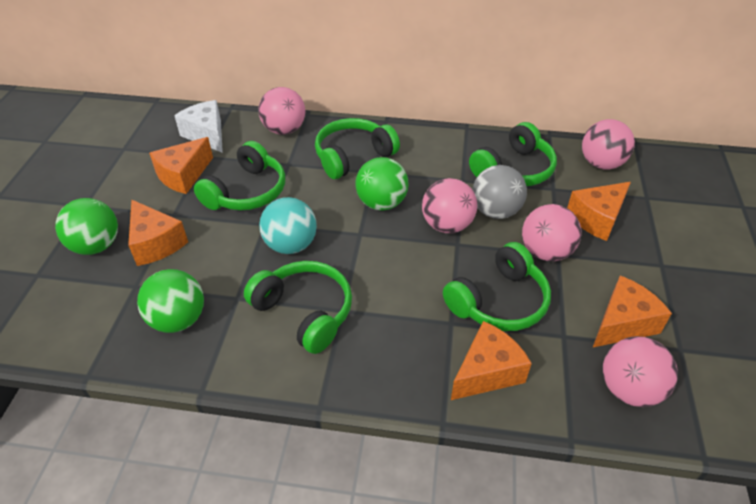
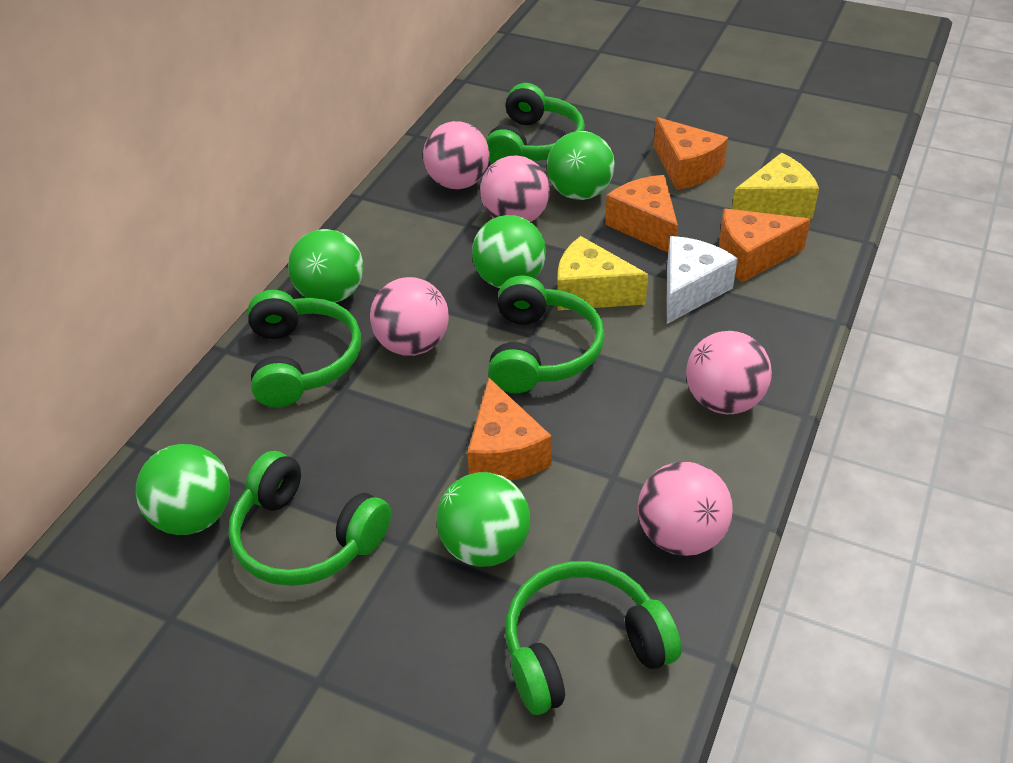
green ball: [55,198,118,255] [137,269,204,333] [355,157,408,211] = 3 -> [136,444,230,535] [288,229,364,303] [437,472,530,567] [472,215,546,288] [547,131,615,200] = 5
grey ball: [472,165,527,219] = 1 -> none = 0
orange cheese: [128,200,188,266] [149,137,213,194] [451,321,532,400] [567,182,631,241] [593,275,672,347] = 5 -> [467,378,552,481] [605,175,678,253] [654,117,728,190] [719,209,811,282] = 4
turquoise ball: [259,197,317,254] = 1 -> none = 0
yellow cheese: none = 0 -> [558,236,648,310] [732,153,819,219] = 2

